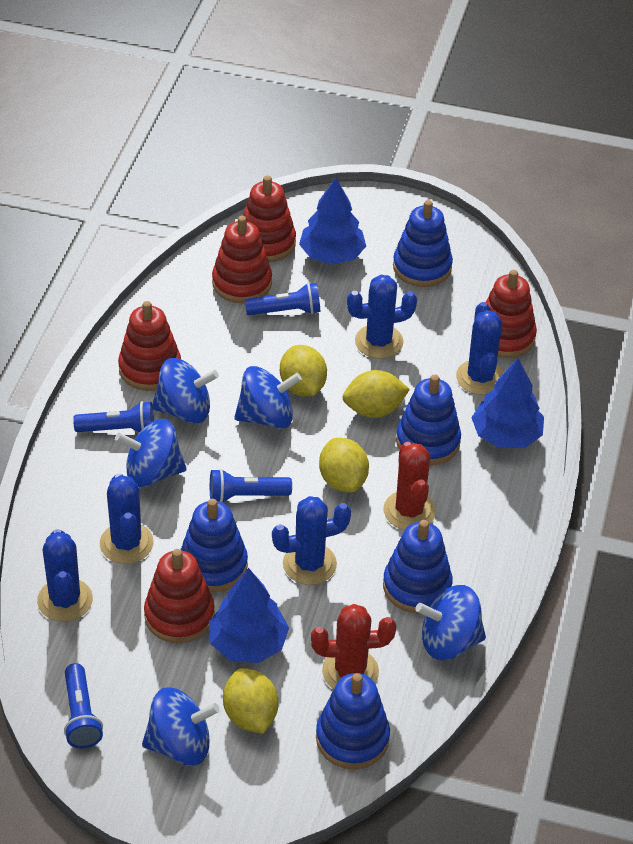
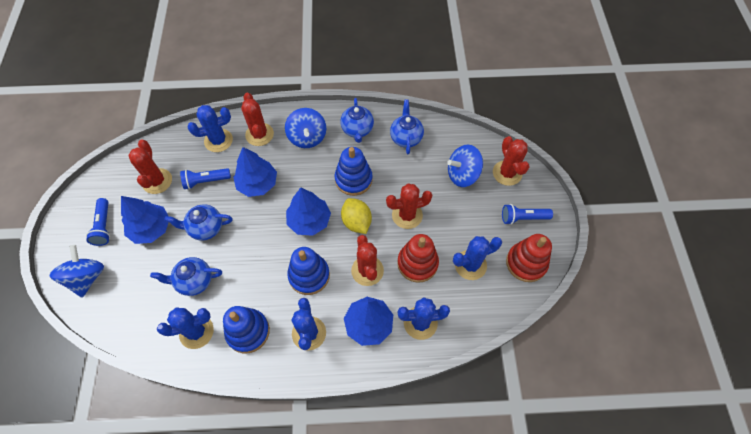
blue flashlight: [64,663,103,748] [73,401,154,432] [210,469,292,502] [245,283,320,315] = 4 -> [86,198,110,246] [180,168,231,189] [502,204,553,225] = 3
blue spinning top: [115,419,187,487] [142,687,220,766] [152,358,219,424] [234,366,302,429] [415,585,486,660] = 5 -> [49,245,104,298] [285,108,326,148] [447,145,483,187] = 3
blue stacking toy: [180,499,248,592] [316,673,390,769] [383,520,453,613] [393,200,453,287] [396,374,461,465] = 5 -> [223,306,270,353] [287,247,330,295] [335,147,373,196] = 3
blue teapot: none = 0 -> [150,257,222,296] [165,204,232,240] [340,98,374,143] [390,100,424,154] = 4
blue tree: [209,568,289,663] [299,177,366,264] [471,358,544,448] = 3 -> [121,196,169,244] [233,147,277,197] [286,188,331,236] [344,297,393,346] = 4
red cactus: [311,604,396,689] [383,442,436,530] = 2 -> [128,139,172,194] [241,93,274,146] [351,235,384,286] [386,184,432,229] [493,136,530,186] = 5
red stacking toy: [118,301,181,391] [144,549,215,643] [212,216,272,303] [243,176,296,262] [486,270,537,358] = 5 -> [397,234,439,283] [506,234,552,282] = 2
yellow lemon: [223,668,278,734] [280,345,327,396] [319,438,369,492] [342,370,410,418] = 4 -> [341,198,372,234] = 1

